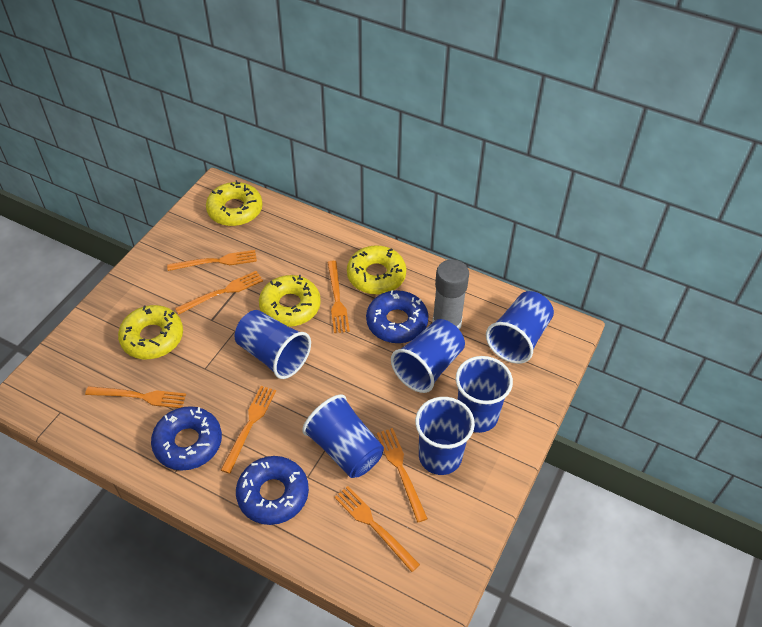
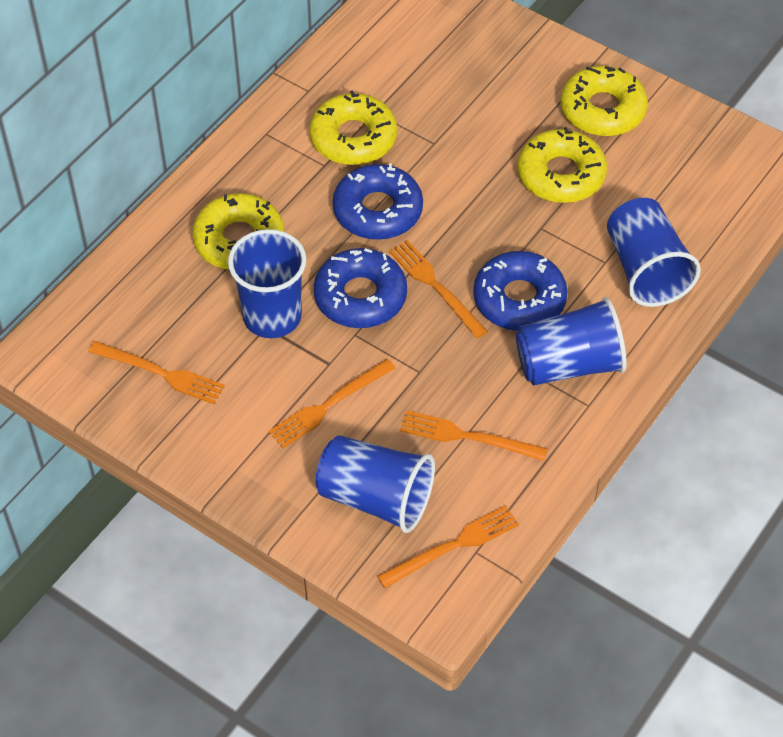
blue cup: [235,310,311,379] [302,395,384,478] [391,319,465,393] [415,397,475,475] [456,356,513,433] [486,291,554,364] = 6 -> [228,229,306,338] [316,435,435,533] [516,297,627,385] [607,198,701,307] = 4
grey glue stick: [432,259,469,329] = 1 -> none = 0
orange fork: [85,386,186,408] [167,250,257,271] [175,271,263,315] [221,386,276,474] [327,261,350,333] [334,486,420,572] [377,428,428,522] = 7 -> [88,341,225,404] [268,359,395,448] [377,505,519,588] [389,240,488,339] [400,410,548,461] = 5

